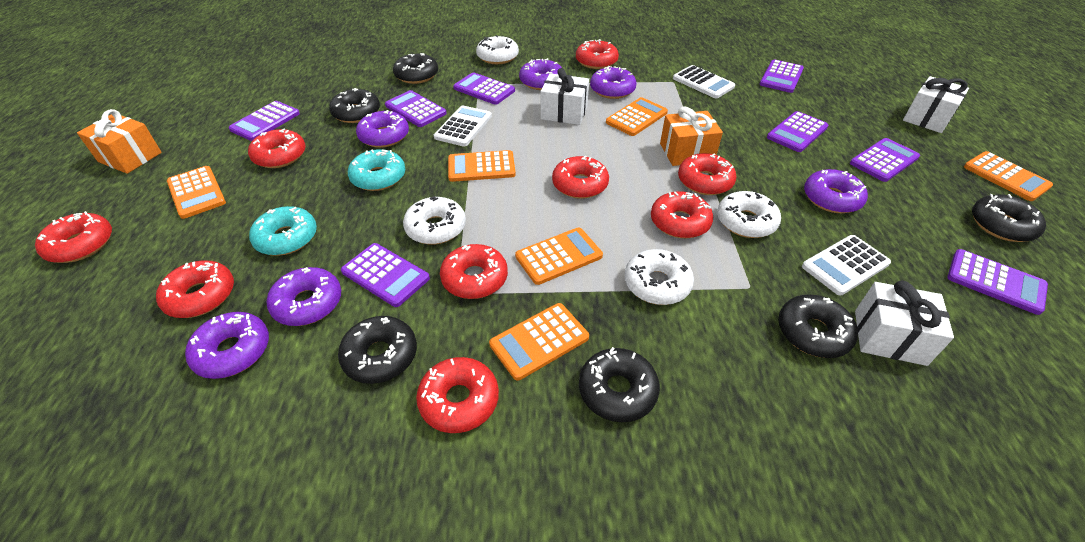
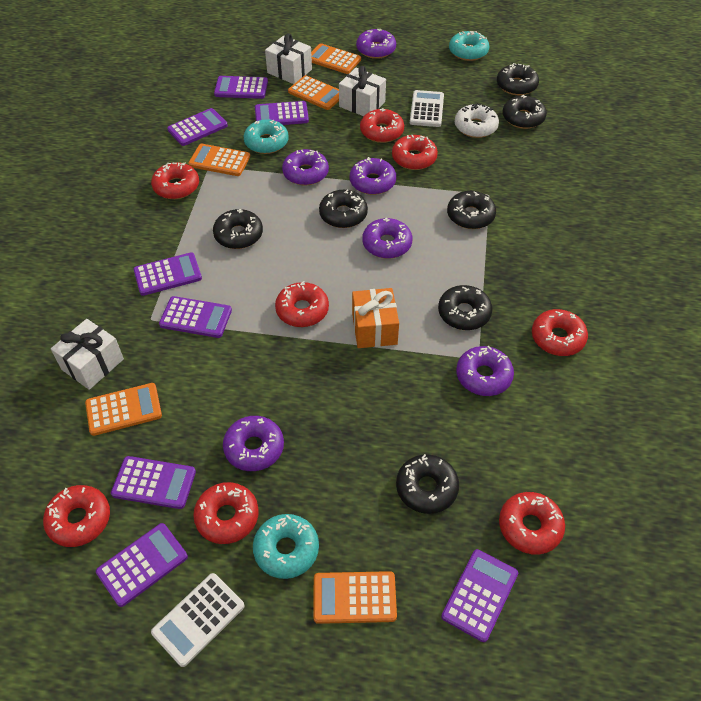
black donut: [329,88,380,123] [338,316,417,384] [393,53,438,84] [579,347,660,422] [778,294,858,358] [972,194,1046,242] = 6 -> [213,209,263,249] [319,189,368,228] [396,454,459,514] [438,285,493,330] [447,191,496,229] [497,63,539,95] [502,95,547,129] = 7
orange calculator: [167,166,226,219] [448,150,516,182] [489,303,589,381] [515,227,603,285] [606,97,668,136] [964,151,1053,201] = 6 -> [85,383,162,436] [188,144,250,176] [288,75,339,110] [311,43,361,74] [313,571,397,624] = 5
orange gift: [77,109,162,174] [660,106,723,166] = 2 -> [352,288,399,348] = 1
red donut: [35,211,112,263] [156,261,234,318] [248,129,306,168] [416,357,499,433] [440,244,508,299] [552,156,609,199] [576,39,619,69] [651,191,713,238] [678,153,737,195] = 9 -> [43,485,110,547] [151,162,199,199] [193,482,259,544] [275,281,329,327] [360,108,404,143] [392,135,438,170] [499,492,565,555] [532,309,588,356] = 8
turquoise donut: [249,206,317,256] [348,149,405,191] = 2 -> [244,119,289,154] [253,514,319,579] [449,31,489,61] = 3
white calculator: [434,105,492,147] [673,65,735,99] [802,235,891,296] = 3 -> [151,573,245,667] [410,90,444,127] = 2
white donut: [403,196,466,244] [476,35,519,64] [625,249,694,305] [717,191,781,238] = 4 -> [455,103,499,138] = 1

